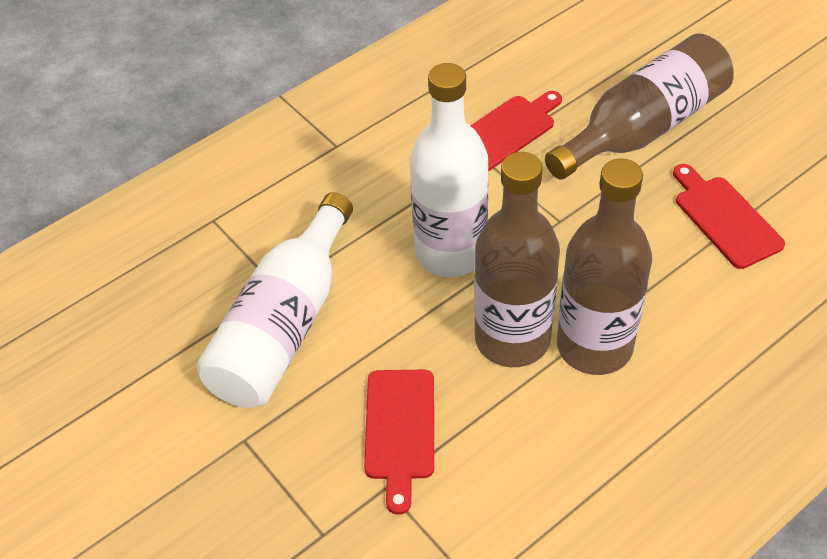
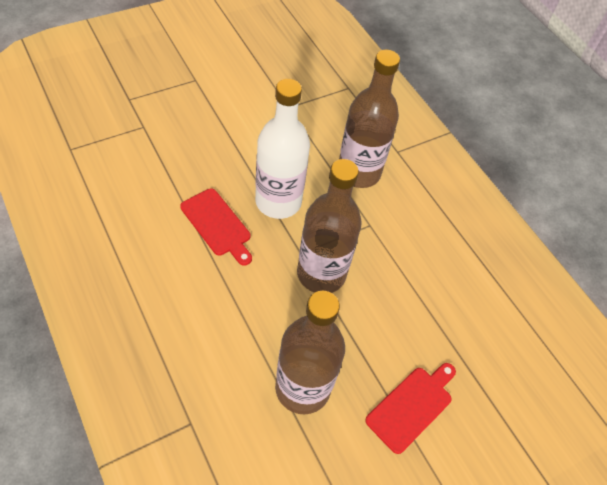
red cutting board: [364,370,434,515] [470,91,562,171] [673,164,785,269] = 3 -> [180,189,252,265] [365,363,456,454] = 2
white bottle: [197,192,353,408] [410,63,489,277] = 2 -> [255,79,310,219] = 1

